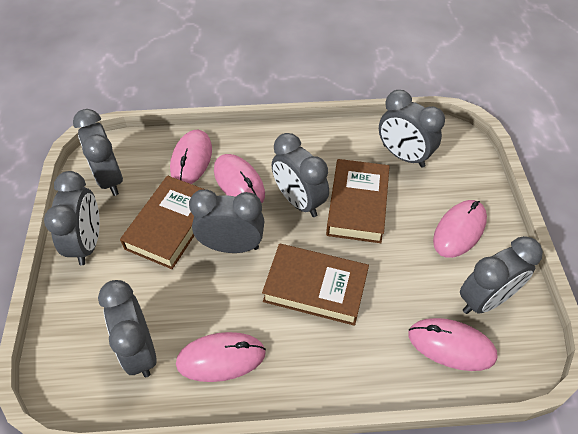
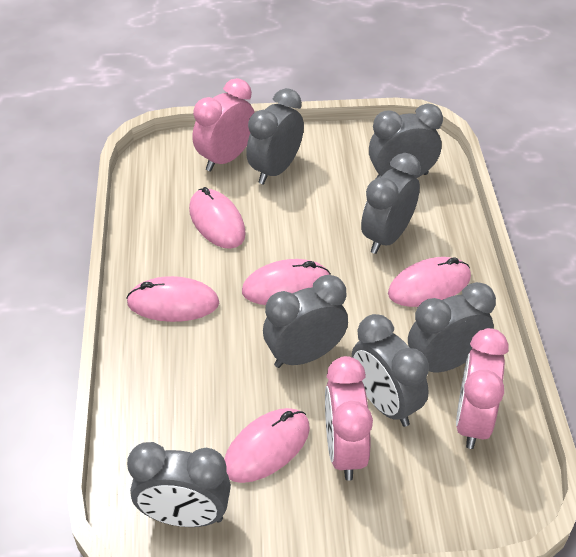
brown book: [120,176,203,269] [262,244,369,326] [326,159,390,243] = 3 -> none = 0
pink clock: none = 0 -> [193,78,255,171] [325,356,373,481] [456,328,509,449] = 3

